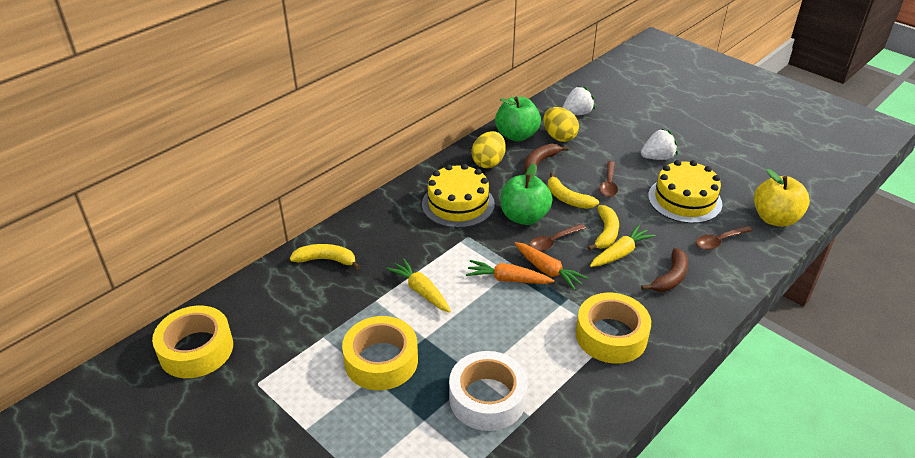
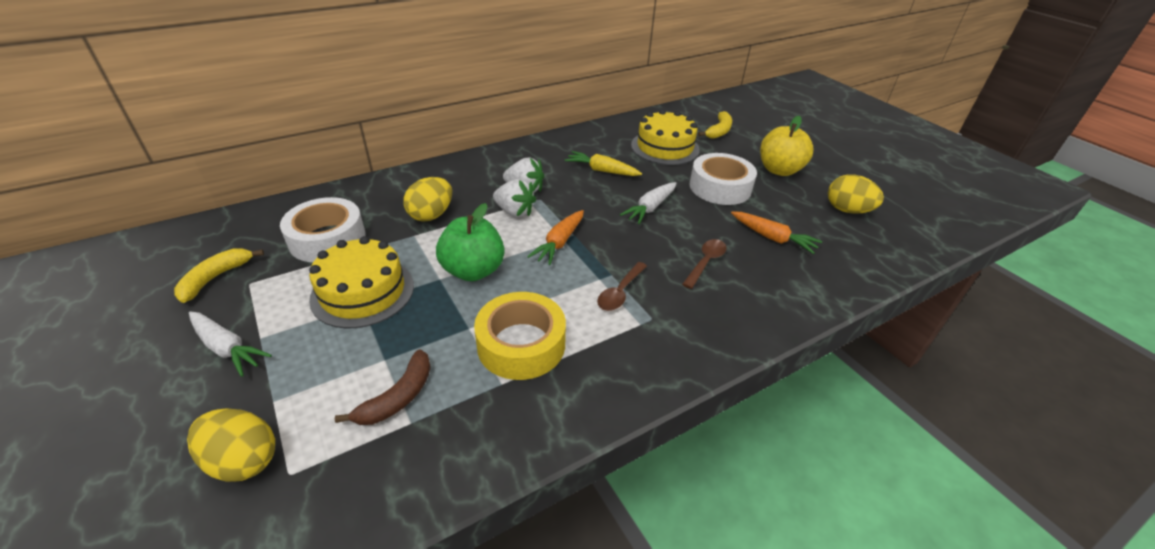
brown banana: [524,144,569,173] [641,248,688,292] = 2 -> [335,349,431,425] = 1
brown spoon: [529,224,586,251] [599,161,618,197] [696,226,753,250] = 3 -> [597,262,647,311] [682,239,727,289] = 2
green apple: [495,97,541,141] [501,163,553,225] = 2 -> [436,203,505,281] = 1
white carrot: none = 0 -> [189,311,272,377] [620,182,677,224] = 2
white tape: [449,351,528,431] = 1 -> [280,197,366,262] [690,153,757,205] = 2
yellow banana: [290,244,360,270] [548,172,599,209] [588,205,619,251] = 3 -> [174,249,264,303] [698,111,732,139] = 2
yellow carrot: [386,258,451,313] [590,225,655,267] = 2 -> [565,151,642,176] = 1
yellow egg: [471,131,506,168] [543,107,579,142] = 2 -> [187,408,275,482] [403,177,452,221] [828,175,884,214] = 3
yellow tape: [152,306,233,378] [342,316,418,390] [576,293,651,363] = 3 -> [474,292,566,380] = 1

